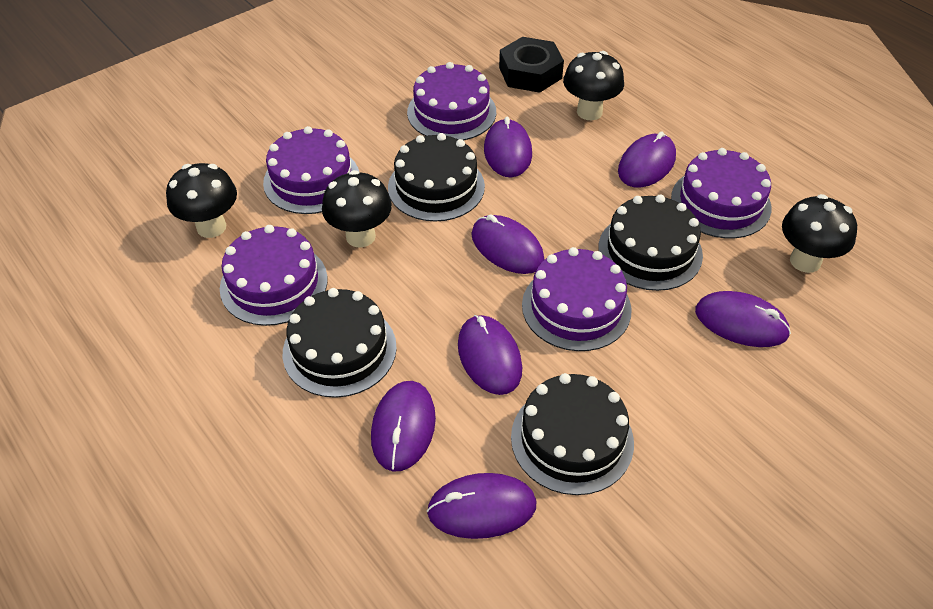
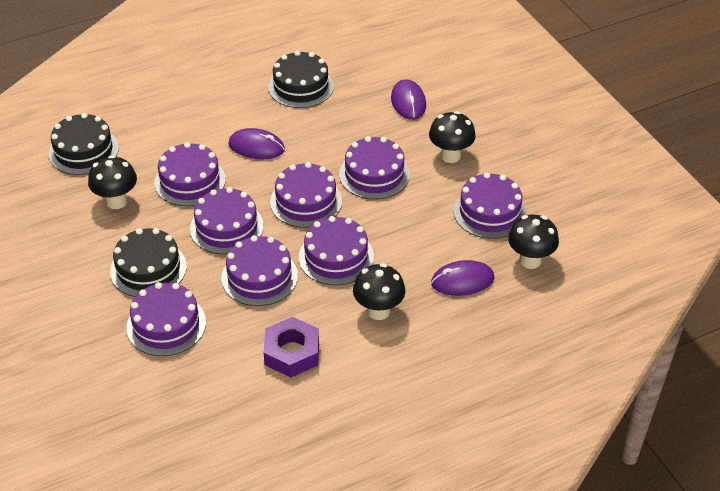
black cake: [283,288,397,398] [388,133,485,222] [511,373,634,495] [598,195,703,291] = 4 -> [49,113,119,175] [110,228,187,297] [268,51,334,108] = 3
black nut: [499,37,564,93] = 1 -> none = 0
purple cake: [220,225,328,326] [263,126,359,214] [407,62,496,140] [522,247,632,351] [671,148,771,238] = 5 -> [126,282,206,356] [155,142,226,206] [190,187,264,254] [221,235,298,306] [270,162,342,228] [299,216,374,285] [339,136,410,199] [453,172,526,239] = 8
purple mouse: [371,381,436,472] [427,473,536,539] [458,315,522,395] [471,214,545,274] [484,117,532,177] [618,131,676,188] [695,291,791,347] = 7 -> [228,128,285,159] [391,79,426,120] [431,260,495,296] = 3
purple nut: none = 0 -> [263,317,319,378] = 1

